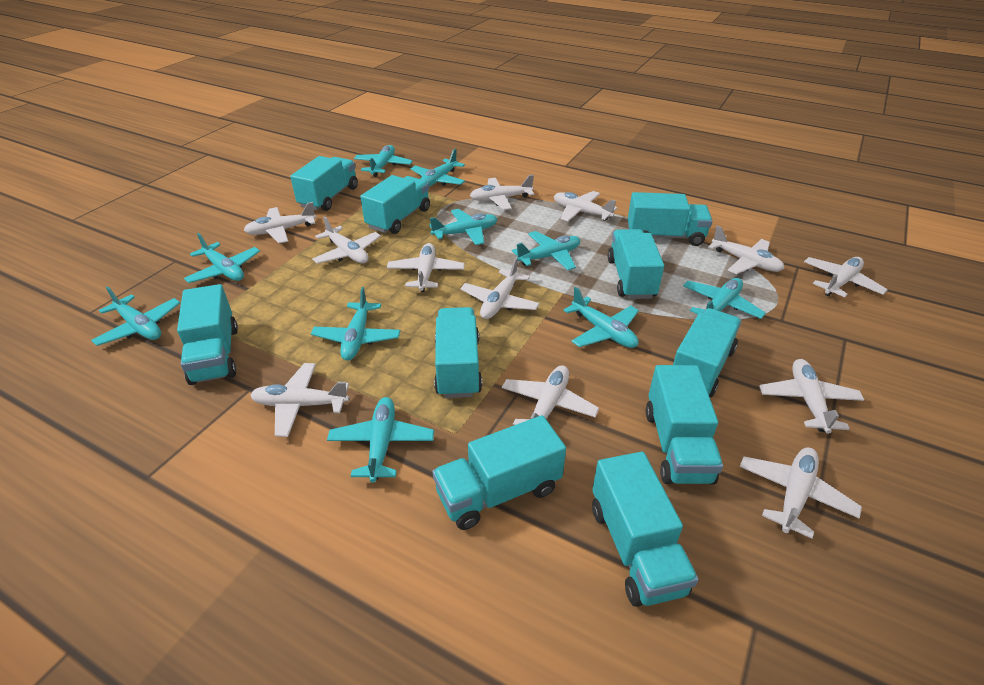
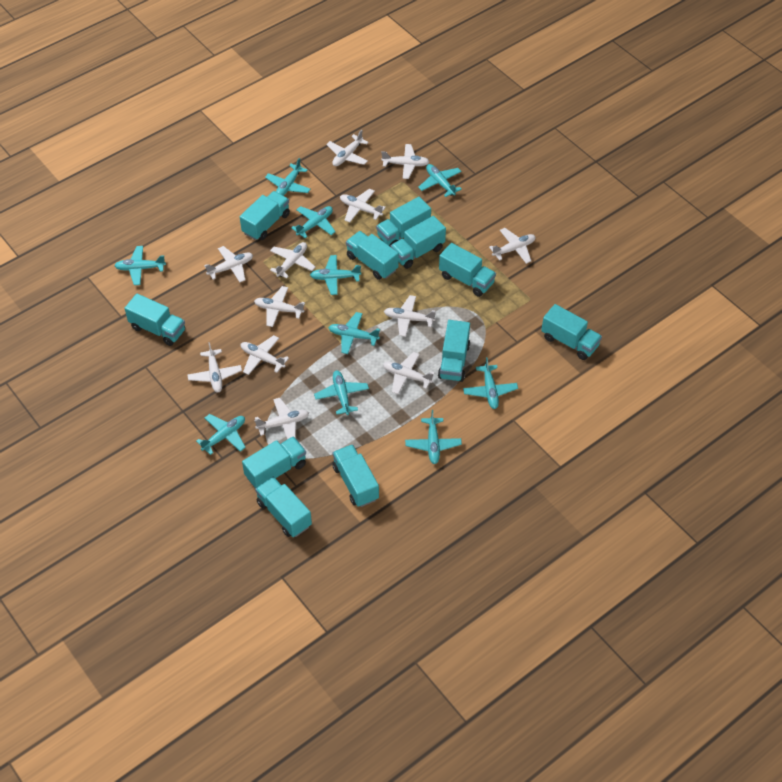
turquoise truck: [177,284,238,385] [290,156,358,211] [360,175,430,234] [432,415,566,530] [434,307,482,398] [592,452,698,607] [607,229,664,299] [628,192,713,246] [645,365,723,485] [673,308,742,398] = 10 -> [125,294,185,346] [240,191,290,240] [242,436,306,488] [255,476,312,537] [332,444,379,507] [346,231,399,280] [376,197,431,246] [390,216,446,269] [438,320,470,382] [439,243,496,297] [541,304,602,360] = 11

